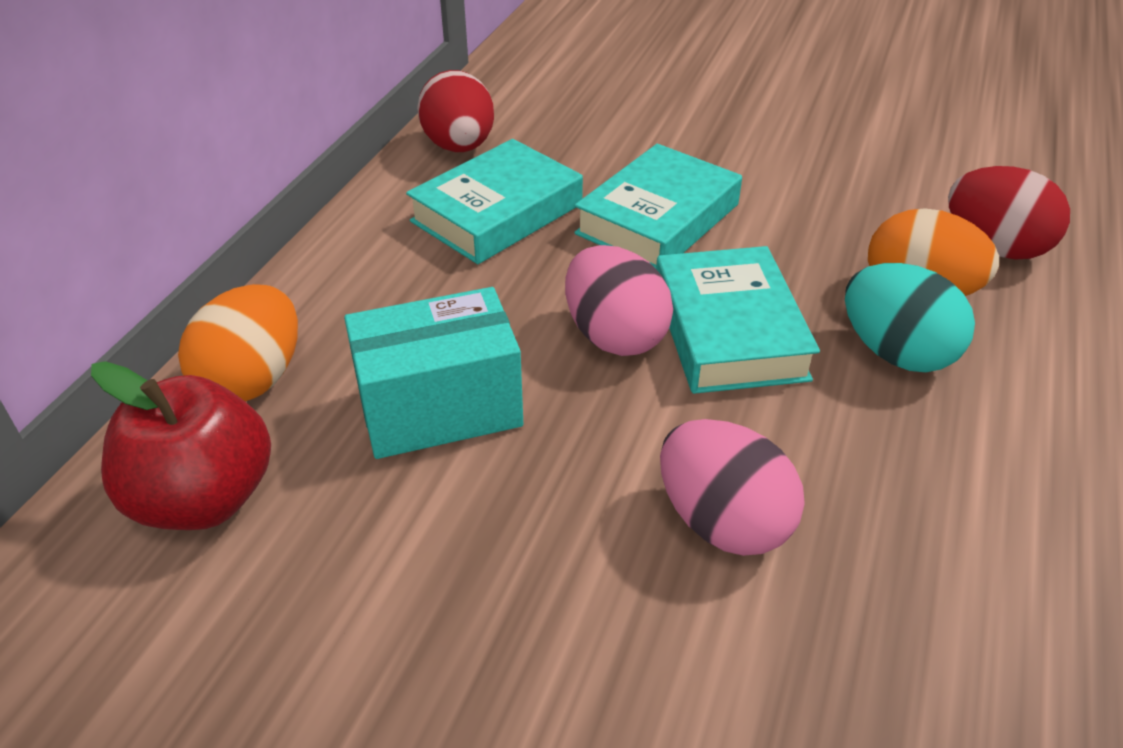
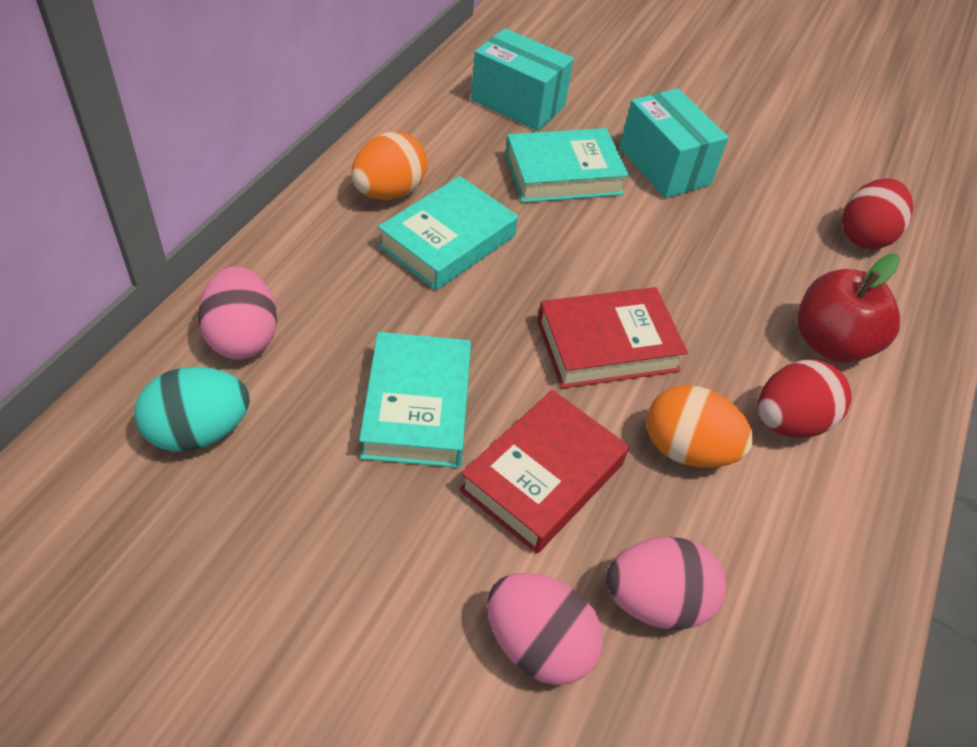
pink egg: [565,245,673,356] [660,419,805,556] = 2 -> [198,266,277,359] [487,573,603,685] [606,537,726,630] = 3
red book: none = 0 -> [459,390,629,554] [537,287,688,388] = 2
turquoise box: [344,287,523,459] = 1 -> [471,28,574,131] [620,88,729,198] = 2

